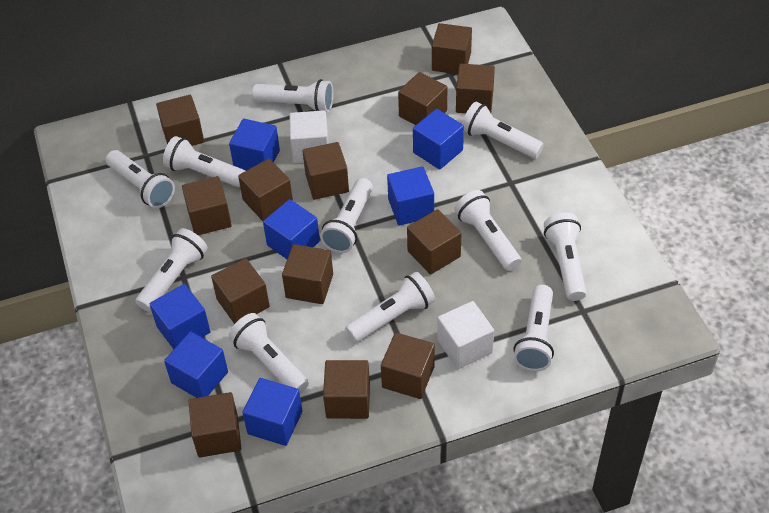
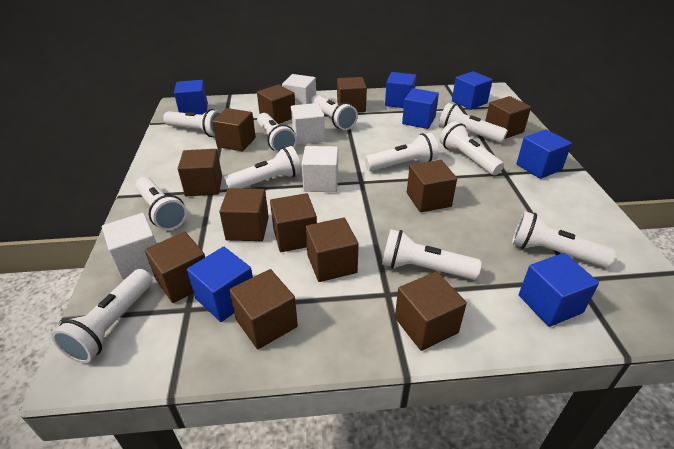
brown cube: [156,95,204,146] [182,176,232,235] [189,392,241,457] [211,258,270,324] [238,158,293,221] [282,244,333,304] [303,142,349,200] [323,360,370,419] [381,332,435,399] [398,72,448,125] [407,209,462,275] [432,23,472,74] [456,64,495,113] = 13 -> [145,232,205,303] [178,149,222,196] [212,108,256,151] [219,188,269,241] [229,269,298,349] [257,84,295,124] [270,193,317,252] [306,218,359,282] [337,77,367,112] [395,272,467,351] [407,160,457,212] [485,96,531,139] = 12
white cube: [289,110,329,163] [437,301,494,369] = 2 -> [102,213,157,279] [282,74,316,105] [291,103,325,145] [302,146,338,192] = 4

